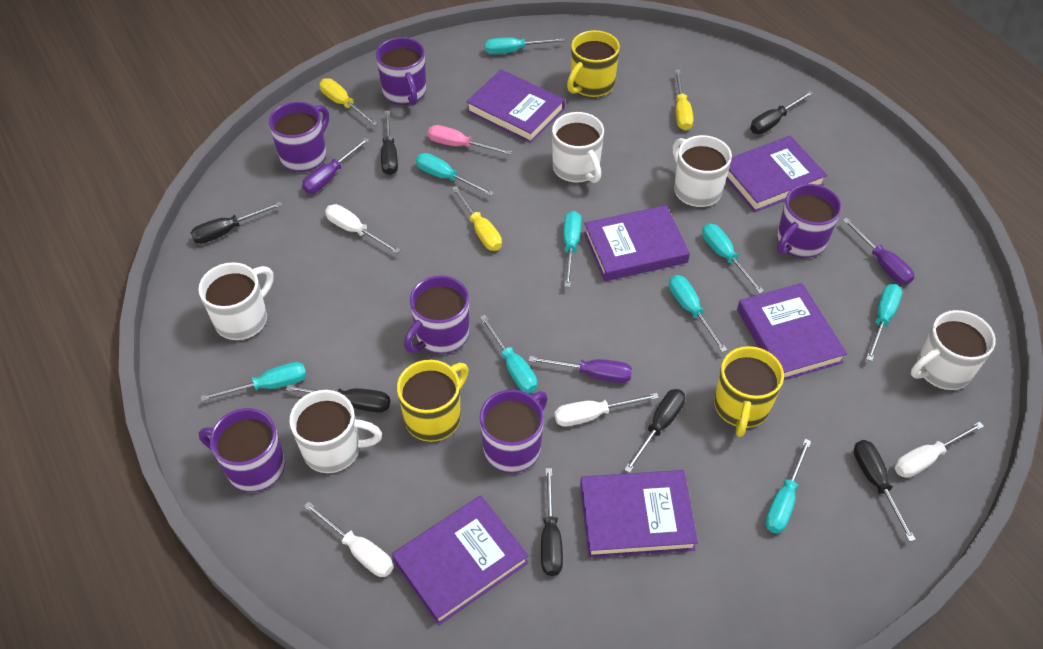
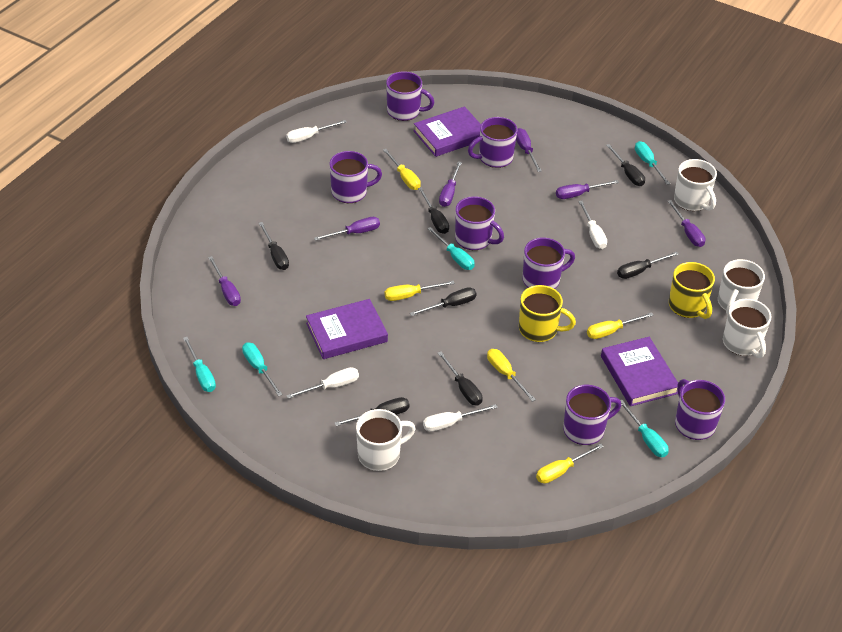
pink screwdriver: [428,125,512,155] = 1 -> none = 0
purple book: [392,496,529,625] [466,70,565,143] [580,470,698,558] [584,205,690,281] [726,136,827,212] [737,283,847,381] = 6 -> [306,299,388,359] [414,106,481,157] [601,337,678,406] = 3
purple mug: [199,408,285,492] [269,102,329,172] [376,37,426,105] [404,275,469,354] [479,390,548,473] [777,184,842,258] = 6 -> [330,151,382,203] [386,71,435,121] [455,196,504,250] [468,117,517,168] [522,238,575,289] [563,385,621,445] [675,379,725,440] = 7
purple screwdriver: [302,138,369,193] [528,356,632,383] [843,217,914,285] = 3 -> [208,256,241,306] [314,217,380,241] [439,161,462,207] [516,128,542,172] [556,180,619,199] [668,200,705,247] = 6
turquoise screwdriver: [200,362,307,402] [416,153,494,196] [480,315,537,393] [485,37,565,54] [563,211,582,287] [669,275,727,352] [702,224,764,294] [765,439,811,533] [866,284,902,361] = 9 -> [183,337,216,392] [242,343,283,396] [427,227,475,270] [620,400,669,457] [635,141,670,185] = 5
white mug: [198,262,274,340] [289,390,382,473] [552,112,604,183] [673,135,732,207] [911,310,996,390] = 5 -> [356,409,416,471] [674,159,717,211] [718,259,765,315] [723,299,771,358] = 4
yellow mug: [397,360,469,442] [567,30,620,97] [714,346,784,437] = 3 -> [519,285,576,342] [669,262,715,319] = 2
yellow screwdriver: [319,78,378,126] [452,186,502,251] [675,70,693,131] = 3 -> [383,149,421,190] [385,281,455,301] [487,349,536,402] [536,443,604,484] [587,312,654,339] = 5

